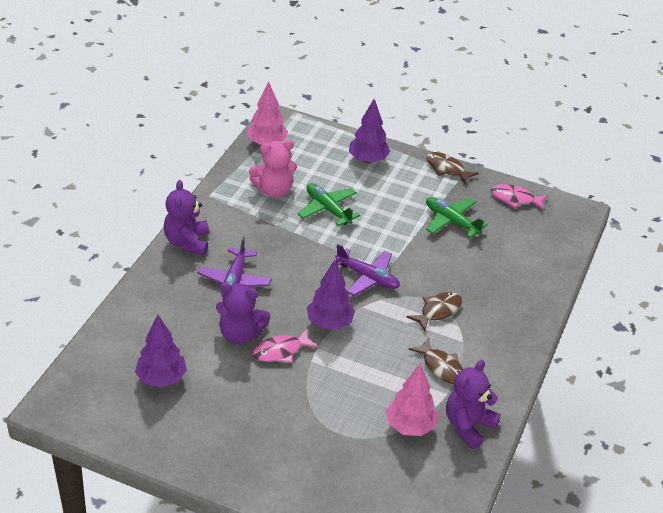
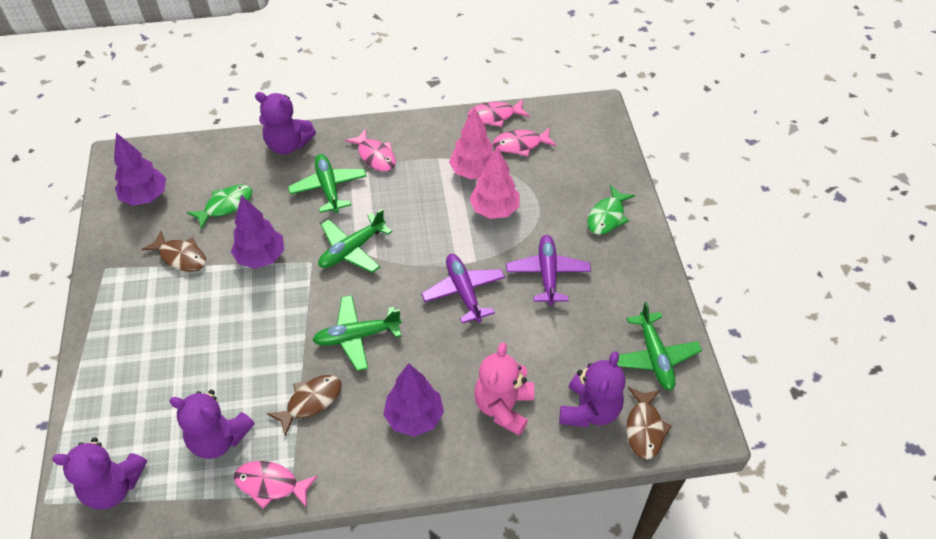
green fish: none = 0 -> [187,185,252,230] [587,185,635,235] = 2
green plane: [298,183,360,226] [426,197,488,238] = 2 -> [288,154,367,213] [312,295,402,371] [318,209,392,273] [617,302,702,390] = 4
pink fish: [253,329,318,363] [491,184,548,210] = 2 -> [234,461,318,509] [345,129,396,171] [468,99,530,127] [493,127,557,156] = 4
purple teddy bear: [164,180,209,255] [216,283,270,345] [446,360,501,449] = 3 -> [52,438,147,509] [169,390,254,459] [255,92,316,154] [559,351,625,427] = 4

